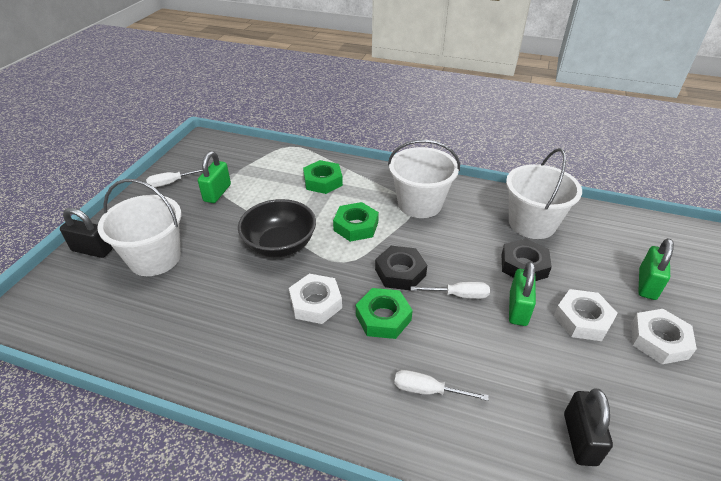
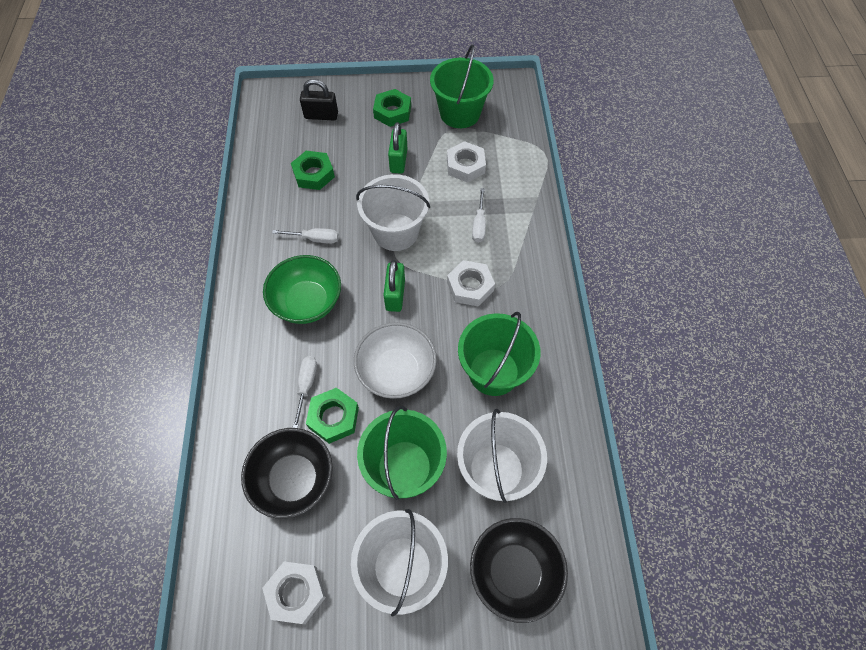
black bowl: [238,199,316,257] = 1 -> [241,428,333,519] [470,518,568,623] = 2
black nut: [375,246,427,290] [501,238,552,281] = 2 -> none = 0
black padlock: [60,208,113,258] [564,388,613,466] = 2 -> [300,79,338,120] = 1
green bowl: none = 0 -> [263,255,341,324] = 1
green bucket: none = 0 -> [357,406,447,500] [430,45,494,128] [458,312,540,396] = 3
green padlock: [198,151,231,203] [509,262,536,326] [638,238,674,300] = 3 -> [384,260,405,312] [388,122,407,174] = 2
white bowl: none = 0 -> [354,322,437,399] = 1

